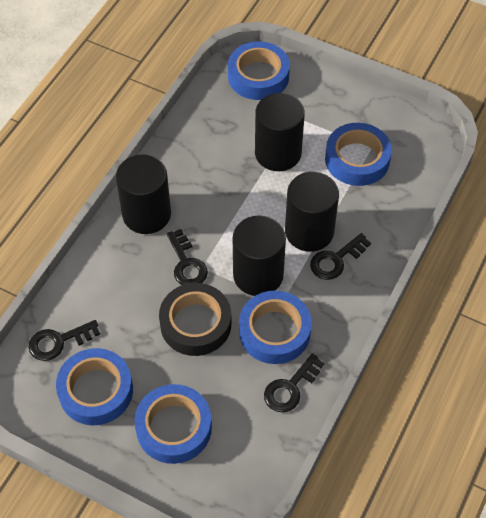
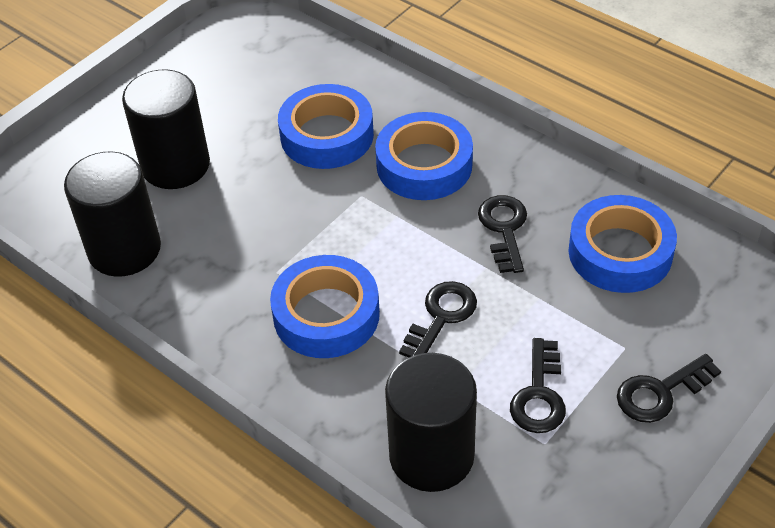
black cylinder: [116,155,171,234] [233,216,286,296] [255,93,305,171] [285,172,339,252] = 4 -> [64,151,161,277] [122,69,210,189] [385,353,477,492] = 3
black tape: [159,283,231,356] = 1 -> none = 0
blue tape: [56,348,133,425] [135,384,212,464] [228,41,290,100] [239,291,312,364] [325,123,392,186] = 5 -> [270,255,380,358] [278,84,374,169] [375,112,473,200] [569,195,677,293] = 4

